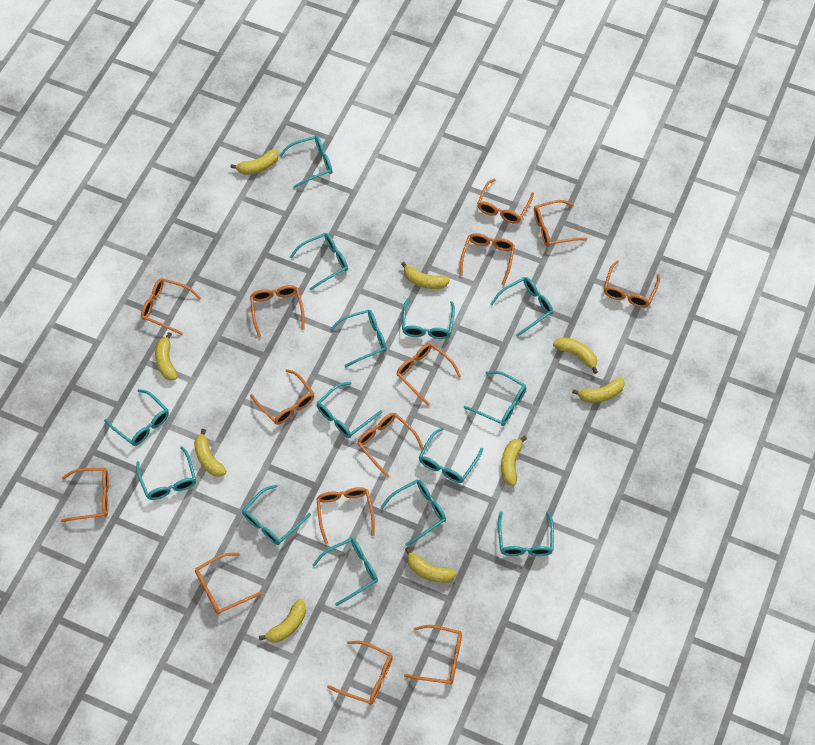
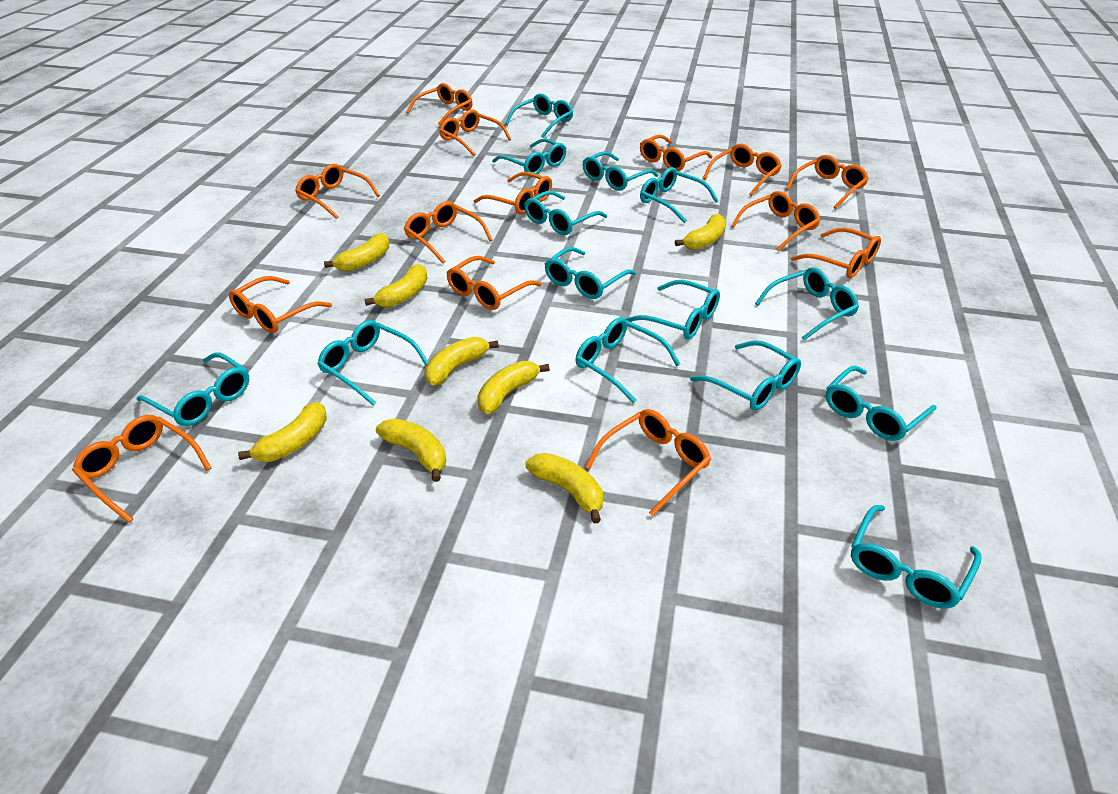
yellow banana: [155,332,177,380] [194,429,226,477] [230,149,278,175] [259,599,306,643] [401,262,450,289] [405,547,457,583] [501,436,527,486] [553,337,598,374] [572,378,625,403] = 9 -> [238,402,327,462] [324,233,389,272] [365,264,427,308] [376,418,446,482] [425,337,499,386] [477,361,550,414] [525,453,603,523] [675,214,726,250] = 8

